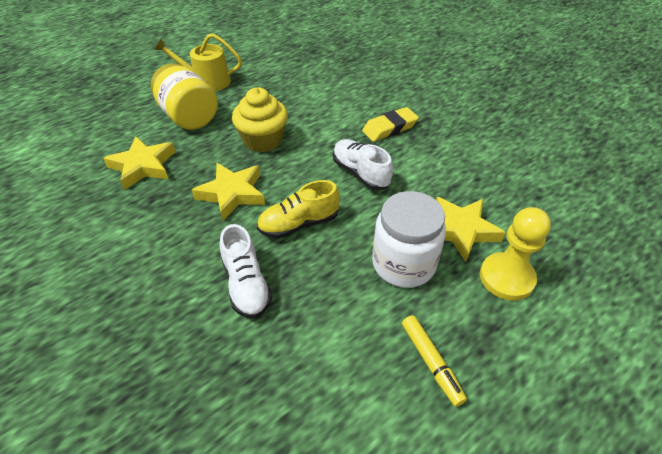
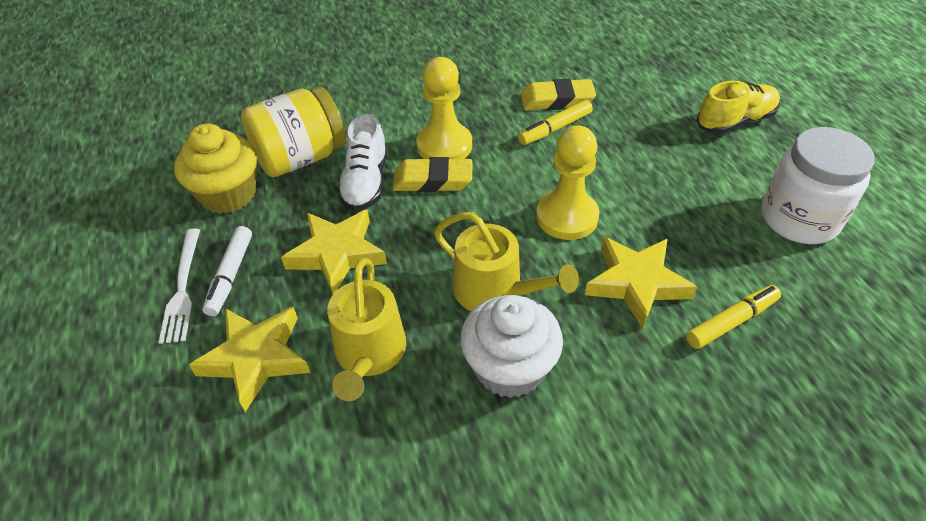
white cupcake: none = 0 -> [460,295,563,398] = 1
white fork: none = 0 -> [158,229,200,344] = 1
white marker: none = 0 -> [202,226,252,316] = 1
white shoe: [220,224,272,319] [333,139,393,190] = 2 -> [337,114,388,211] = 1
yellow eraser: [362,107,419,142] = 1 -> [393,157,472,192] [521,78,596,110] = 2
yellow marker: [402,315,467,407] = 1 -> [518,100,593,145] [686,285,781,349] = 2
yellow pawn: [480,207,551,301] = 1 -> [416,57,472,159] [536,126,599,240] = 2
yellow watering can: [154,33,242,92] = 1 -> [327,258,406,401] [434,212,579,311] = 2

